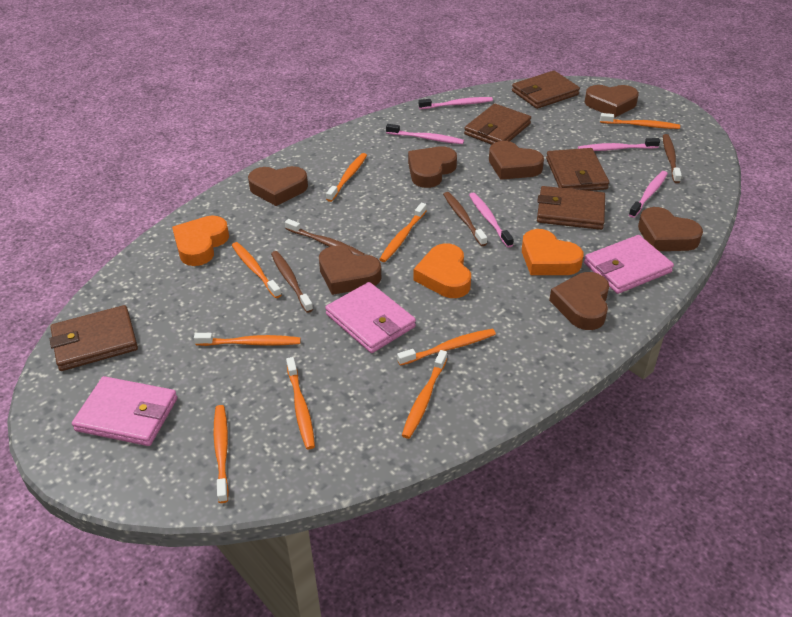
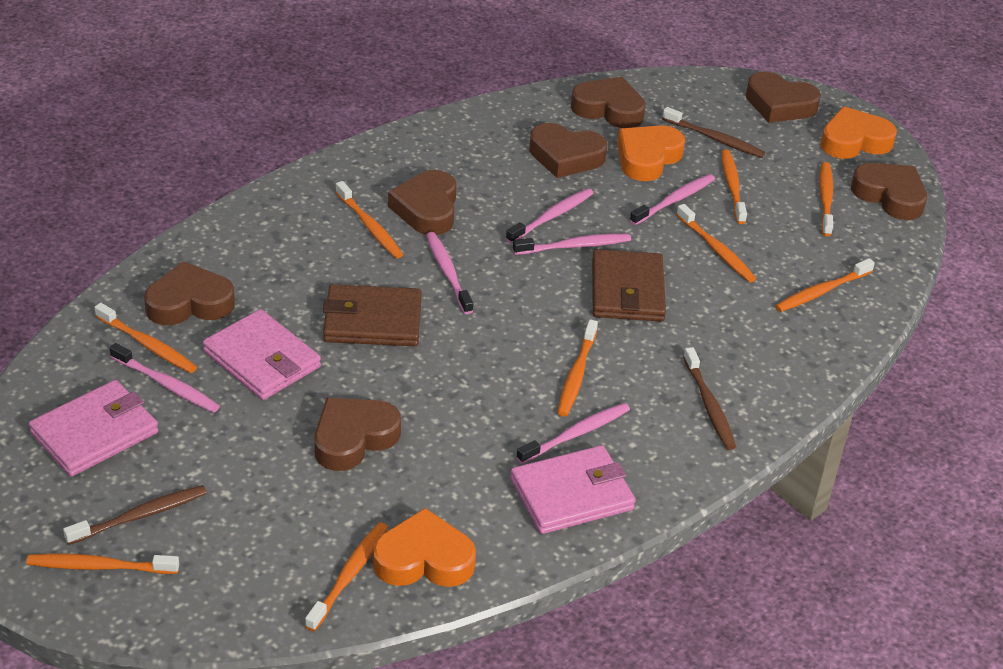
brown toothbrush: [271,251,313,313] [285,219,364,255] [443,192,487,246] [663,134,682,183] = 4 -> [63,485,207,545] [662,107,765,158] [683,347,736,450] = 3
brown wallet: [50,305,138,371] [464,104,531,145] [512,71,580,109] [537,186,605,230] [546,148,609,191] = 5 -> [323,284,422,346] [592,249,666,322] = 2
pink toothbrush: [386,124,464,144] [418,97,493,109] [469,193,514,248] [578,138,660,151] [629,171,668,218] = 5 -> [110,343,220,413] [426,232,473,314] [506,188,594,243] [513,234,631,255] [517,403,630,464] [630,174,715,225] = 6

